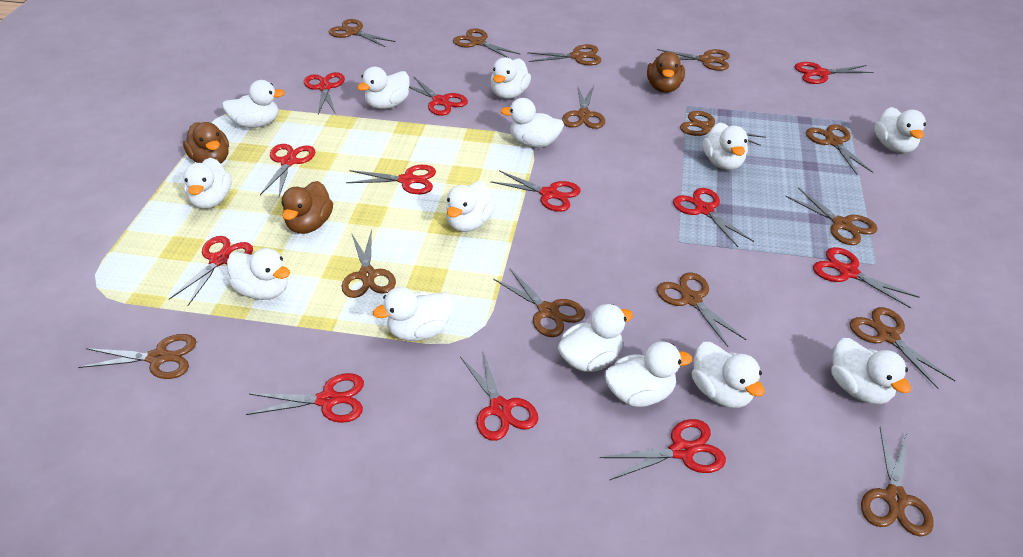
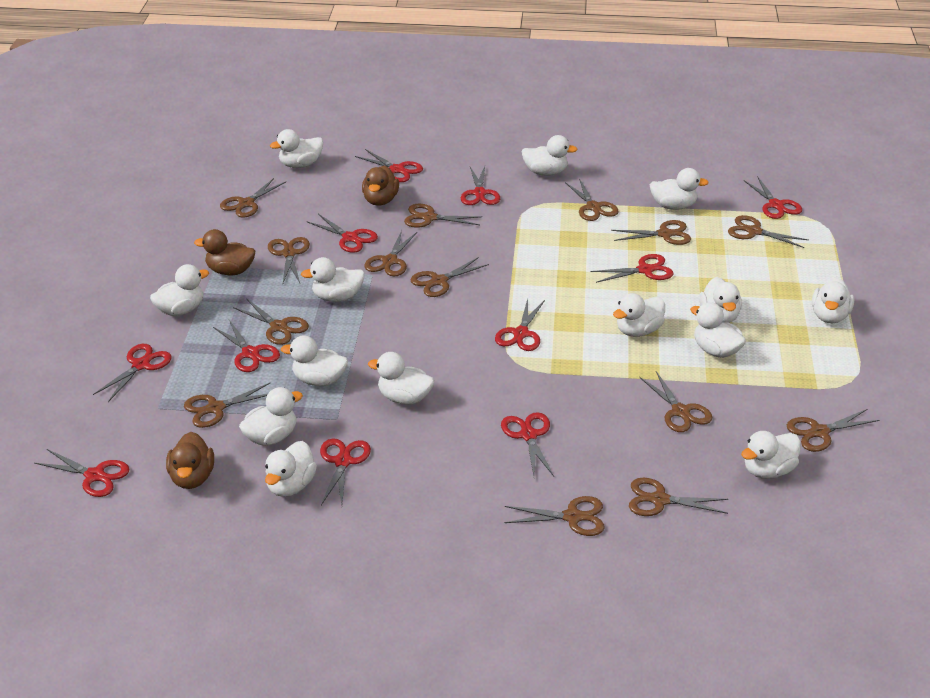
red scissors: [169,236,253,306] [246,373,364,423] [260,144,315,196] [304,72,345,114] [346,165,436,194] [409,76,468,116] [460,350,538,441] [490,171,581,212] [600,419,726,480] [673,188,754,247] [795,62,874,84] [813,247,919,308] = 12 -> [34,449,130,497] [93,344,172,402] [213,320,280,372] [307,214,378,253] [320,439,371,505] [355,149,423,182] [461,166,500,205] [495,298,545,351] [501,412,554,476] [591,254,673,283] [743,176,802,219] = 11

